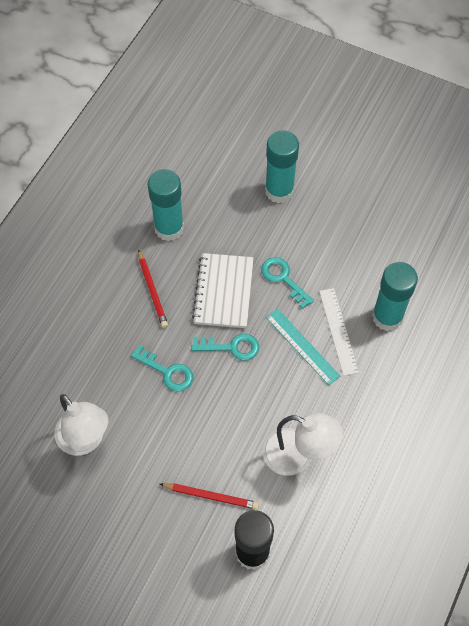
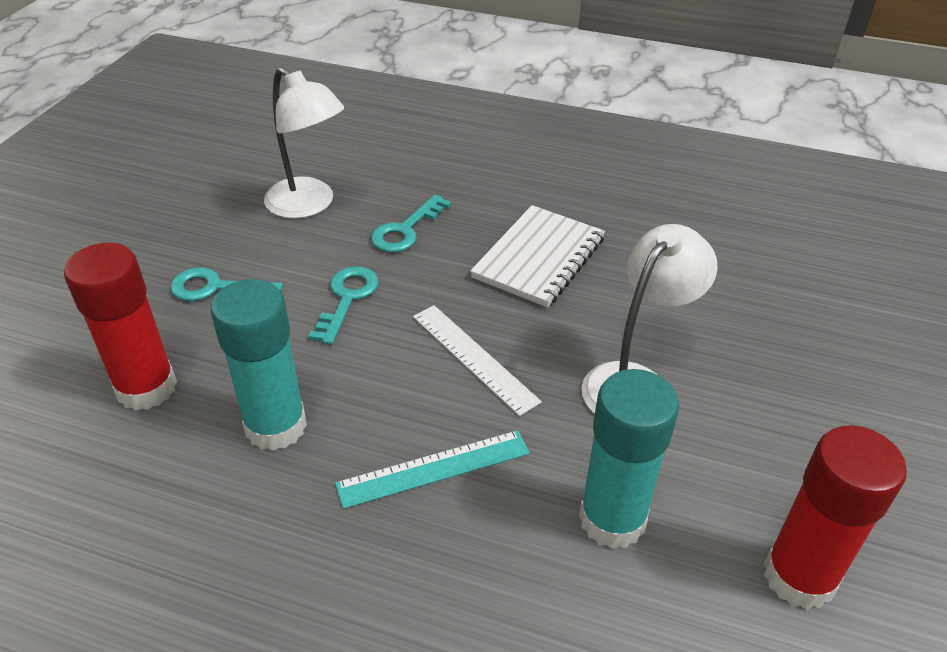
black glue stick: [235,510,274,570] = 1 -> none = 0
red glue stick: none = 0 -> [64,243,177,410] [764,425,907,610] = 2
red pencil: [138,249,168,328] [160,483,259,510] = 2 -> none = 0
turquoise glue stick: [147,169,184,241] [265,130,299,203] [372,262,418,331] = 3 -> [211,279,307,451] [579,369,679,549] = 2

